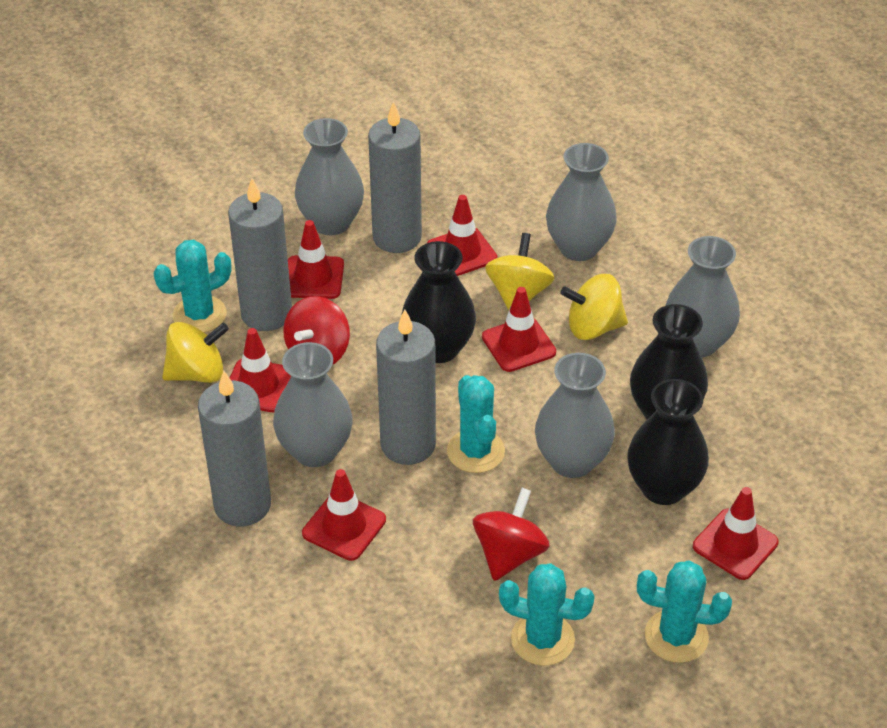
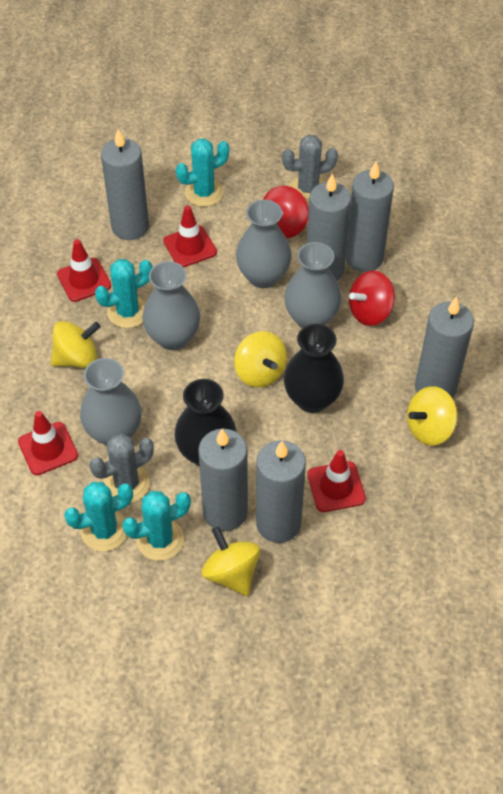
black vase: [401,241,476,363] [627,379,709,505] [630,304,708,419] = 3 -> [174,379,237,466] [284,324,344,413] = 2
grey cactus: none = 0 -> [89,434,154,503] [282,135,338,203] = 2
grey candle: [198,371,271,526] [228,178,292,331] [368,101,422,253] [376,310,436,465] = 4 -> [101,129,149,240] [198,429,248,531] [256,440,306,543] [307,173,351,281] [345,161,394,272] [415,297,474,398] = 6
grey vase: [273,342,353,467] [295,118,364,235] [535,353,615,478] [546,143,617,261] [665,236,740,358] = 5 -> [80,358,142,446] [142,261,201,350] [236,200,292,288] [284,242,342,328] = 4
red traffic cone: [230,328,291,412] [288,220,344,299] [302,469,386,561] [427,195,498,276] [482,287,556,372] [693,487,779,580] = 6 -> [18,411,78,475] [57,239,111,302] [163,206,217,267] [307,450,366,512] = 4
yellow spinning top: [162,322,229,383] [485,233,554,310] [560,274,628,340] = 3 -> [51,321,101,368] [202,526,260,596] [234,331,287,388] [407,386,458,446] = 4

